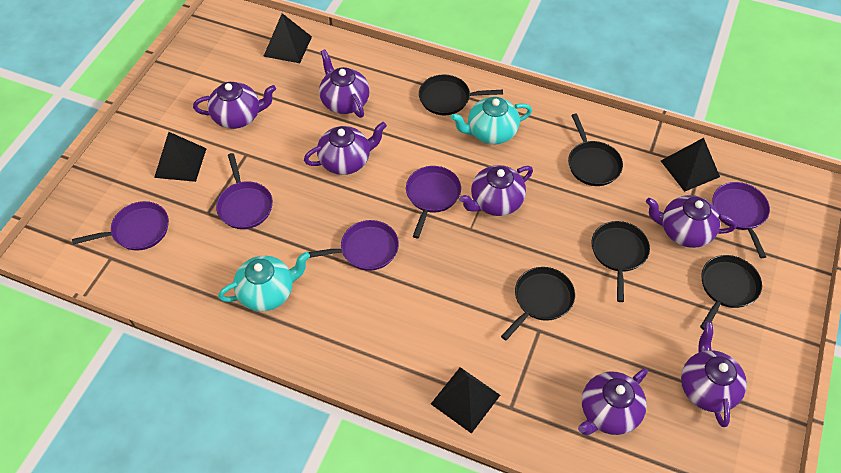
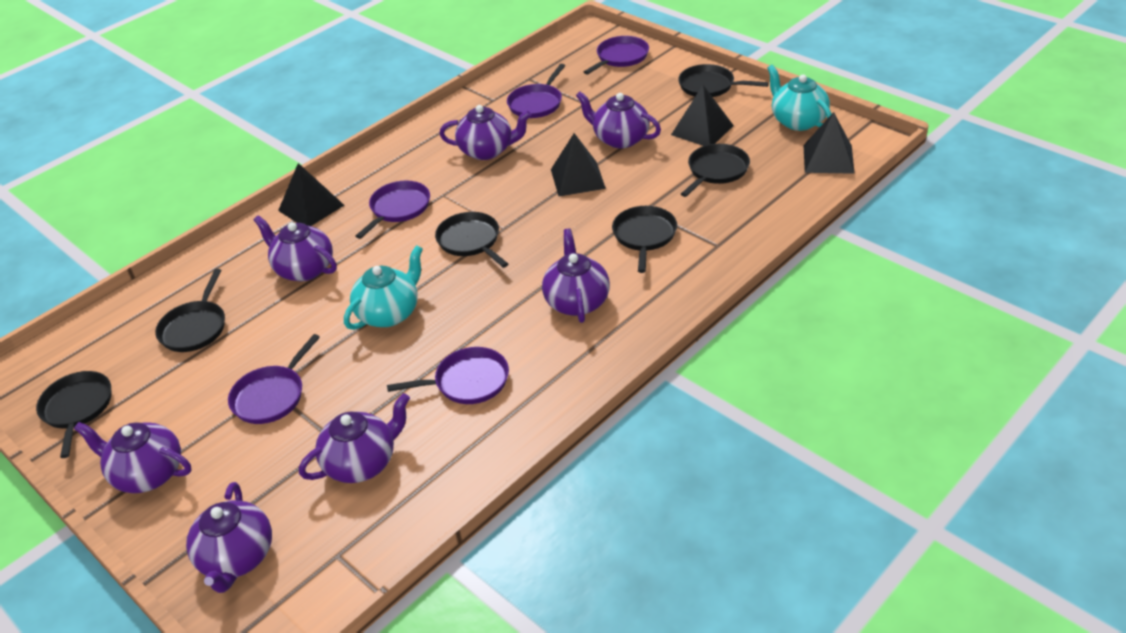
black pan: [419,75,503,115] [501,267,575,340] [568,114,623,186] [591,221,650,302] [700,255,762,330] = 5 -> [36,371,111,458] [155,269,225,352] [435,212,508,268] [612,206,677,273] [678,64,769,97] [681,144,750,197] = 6

